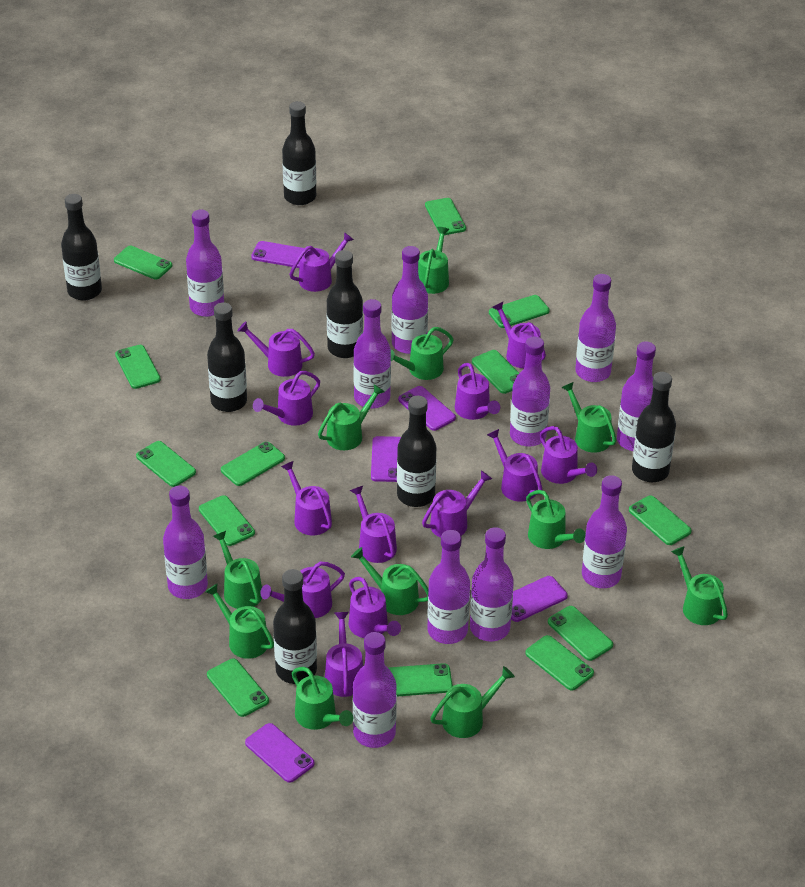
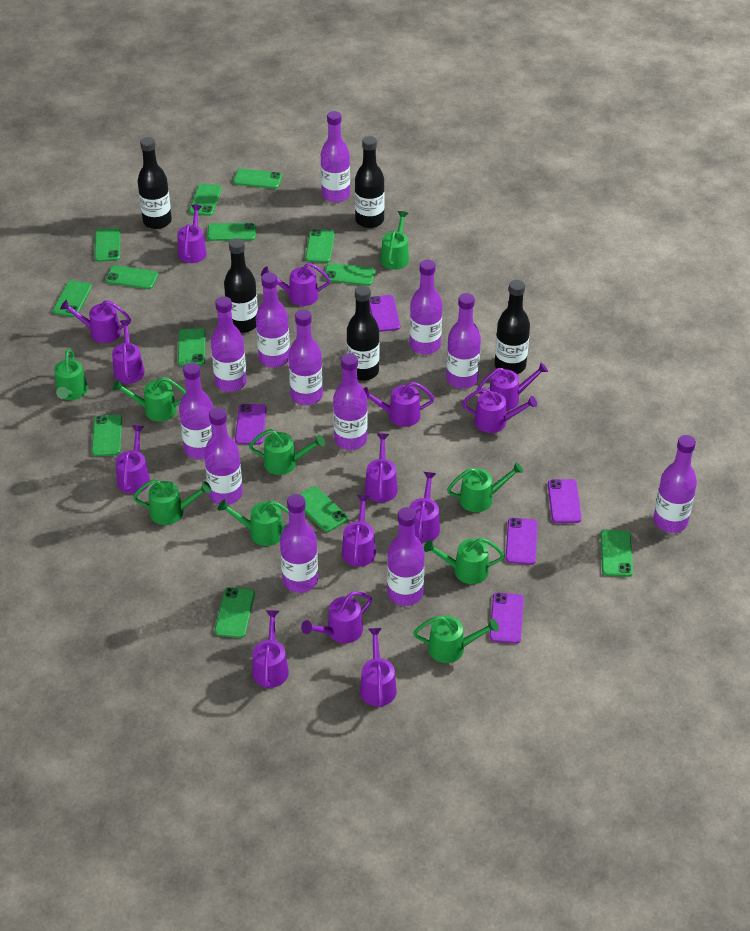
black bottle: [61,194,102,301] [207,303,247,412] [273,569,317,684] [282,101,316,205] [326,250,363,358] [397,396,436,507] [632,372,676,482] = 7 -> [138,137,172,229] [224,238,258,333] [347,285,379,381] [355,136,385,228] [495,280,530,374] = 5
green watering can: [205,584,274,659] [213,531,262,609] [292,667,353,730] [318,384,385,450] [351,547,429,615] [391,327,454,380] [418,227,449,294] [430,666,515,738] [526,490,586,549] [561,382,616,453] [671,546,728,625] = 11 -> [54,349,88,400] [113,377,186,422] [133,479,211,525] [218,499,289,546] [249,429,325,475] [381,211,409,270] [413,616,499,663] [424,538,505,584] [447,462,523,512] = 9
purple bottle: [163,486,208,599] [186,210,224,317] [353,299,391,409] [353,632,397,748] [391,246,428,354] [427,530,470,644] [470,527,514,641] [510,337,550,447] [575,274,616,382] [582,475,627,588] [617,341,656,451] = 11 -> [179,362,213,459] [204,407,243,505] [211,296,247,392] [256,273,290,368] [280,494,318,593] [288,309,323,405] [321,111,350,203] [333,353,368,450] [387,507,425,606] [410,260,442,354] [446,293,481,389] [653,435,697,533] = 12
purple watering can: [238,321,315,377] [253,371,320,426] [261,562,345,618] [281,461,332,535] [289,232,354,292] [325,612,363,697] [349,577,401,638] [350,486,397,563] [422,470,492,538] [455,363,500,420] [487,429,543,502] [492,302,546,368] [540,426,597,484] = 13 -> [60,300,131,343] [112,320,145,384] [116,425,150,494] [177,205,207,263] [252,610,289,688] [261,263,330,306] [301,591,372,643] [342,495,376,567] [360,628,397,707] [363,382,434,427] [365,434,398,502] [409,472,440,543] [462,387,537,433] [477,362,548,411] = 14

